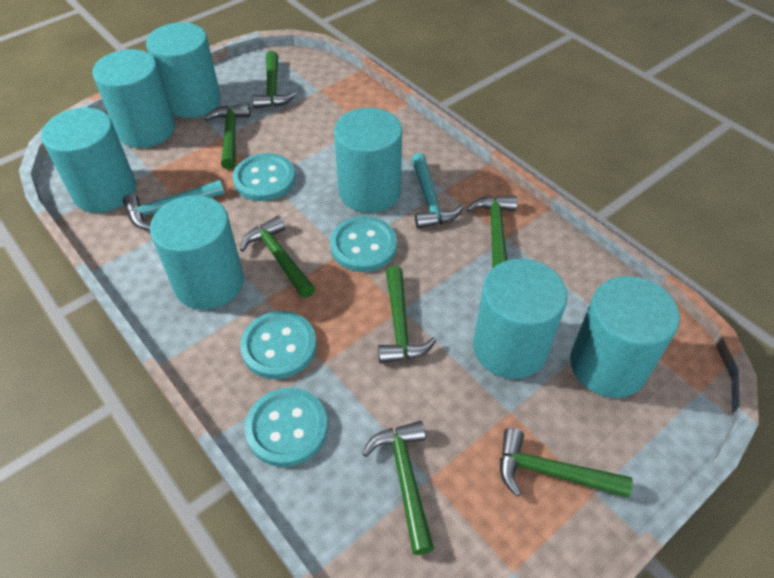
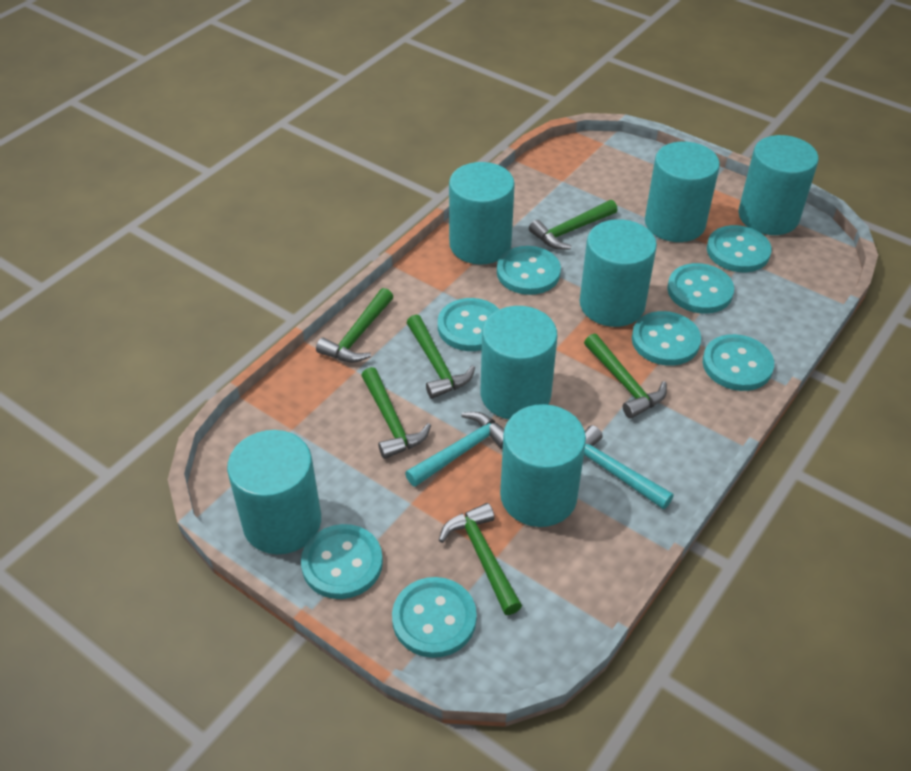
green hammer: [204,103,250,170] [240,216,315,298] [252,51,297,109] [362,421,434,555] [378,266,436,363] [467,196,517,269] [500,428,633,498] = 7 -> [316,288,393,362] [361,367,431,459] [407,315,475,399] [439,503,522,615] [529,200,617,250] [584,334,667,419] = 6
turquoise button: [233,153,295,201] [240,311,317,379] [245,388,328,467] [330,216,397,272] = 4 -> [301,524,383,599] [392,577,477,658] [438,298,499,351] [497,246,561,295] [632,311,701,366] [667,263,734,314] [703,334,774,391] [707,225,772,272] = 8

